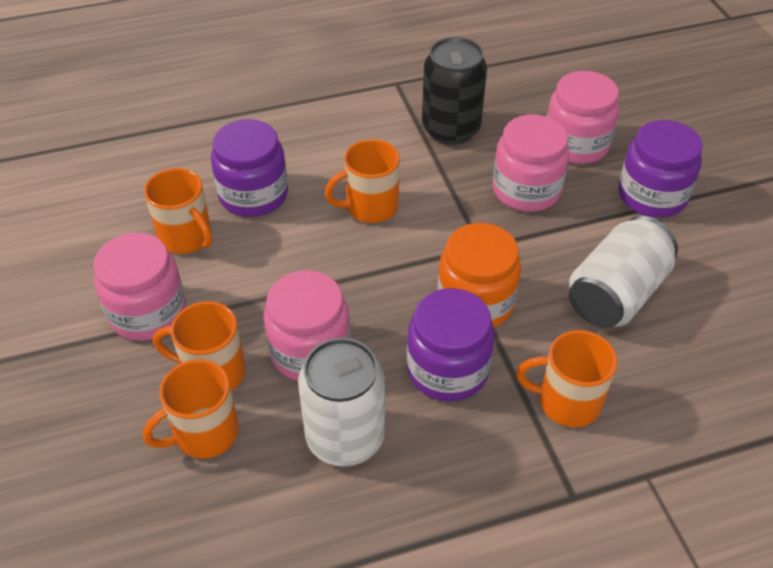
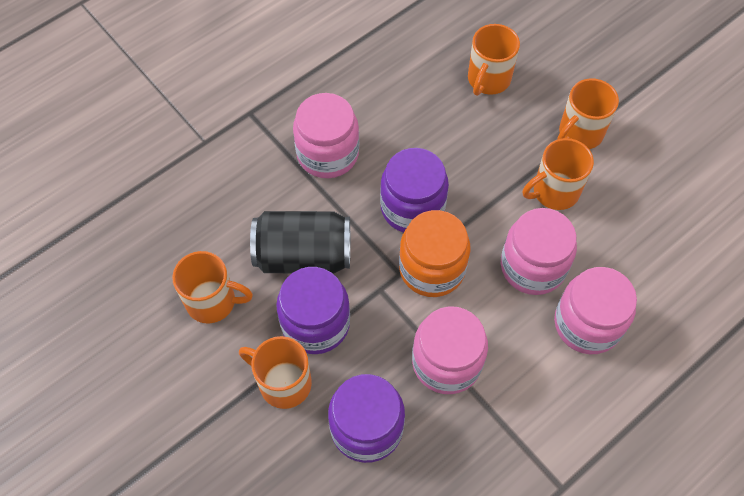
white can: [298,338,385,466] [569,216,678,328] = 2 -> none = 0

